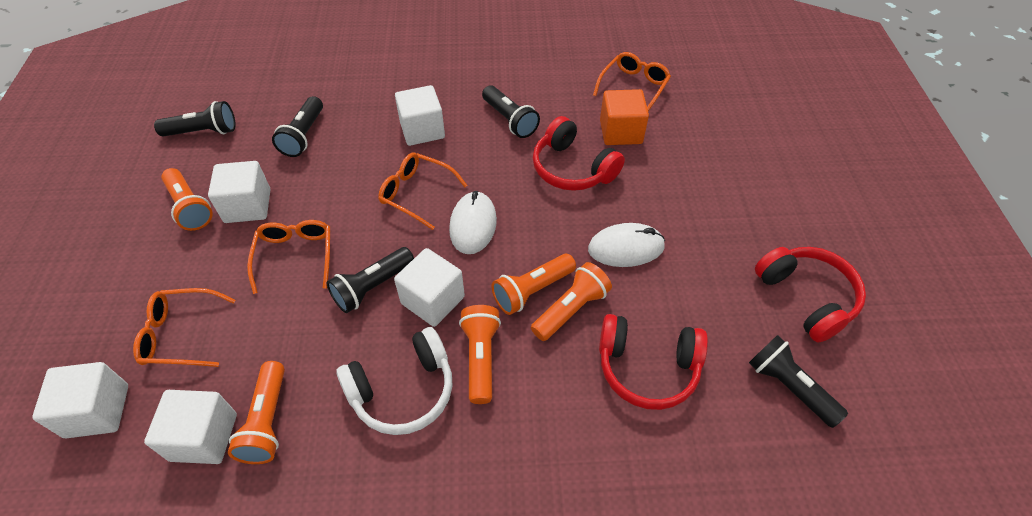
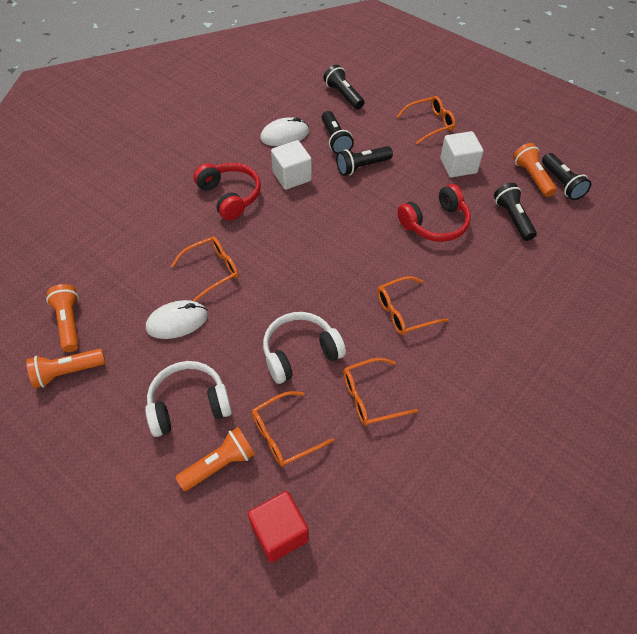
orange cube: [600,89,649,145] = 1 -> none = 0
orange flashlight: [161,168,213,231] [228,361,285,464] [459,305,501,404] [491,254,576,315] [531,262,612,341] = 5 -> [26,349,105,388] [46,284,79,352] [176,427,255,491] [513,143,557,197] = 4
orange glasses: [133,288,236,367] [247,220,330,294] [378,153,467,230] [593,52,671,111] = 4 -> [171,237,239,302] [252,391,334,467] [343,358,418,426] [377,276,448,335] [396,96,456,144] = 5
red cube: none = 0 -> [248,491,309,563] = 1
red headphones: [533,116,625,191] [599,314,708,410] [755,247,866,343] = 3 -> [194,163,261,220] [398,184,471,242] = 2
white cube: [32,362,128,438] [144,390,237,464] [208,161,270,223] [394,248,465,327] [395,85,445,146] = 5 -> [271,140,312,190] [440,131,484,177] = 2
white headphones: [336,327,452,435] = 1 -> [145,361,232,437] [263,312,346,384] = 2

